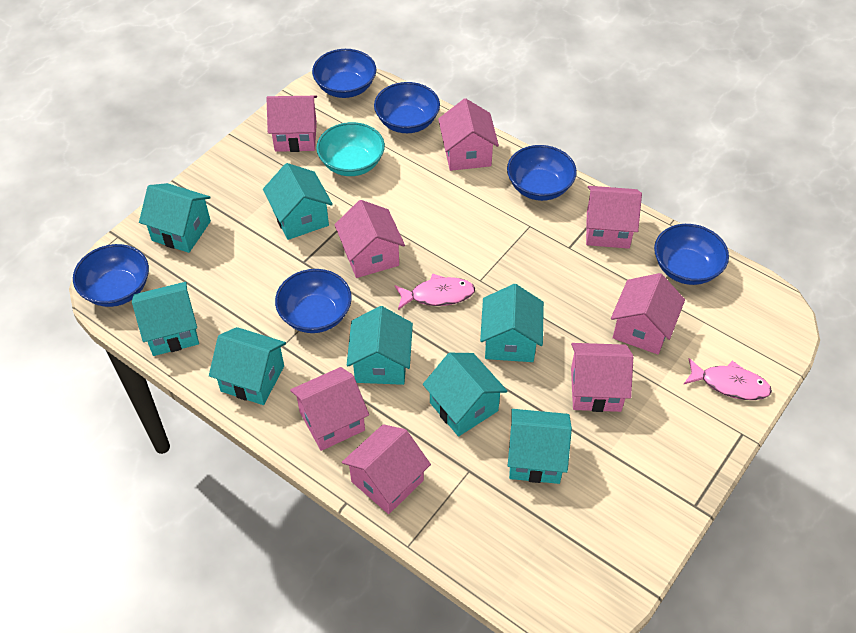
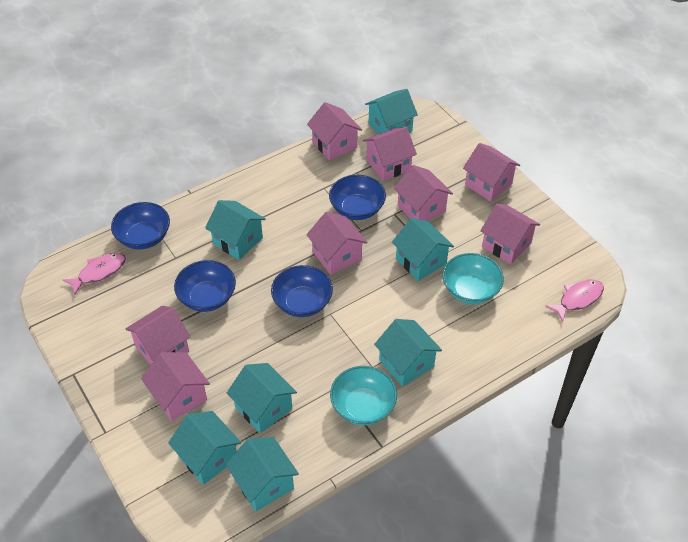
blue bowl: [73,244,149,307] [275,269,352,333] [312,49,376,98] [374,82,440,133] [507,145,577,201] [654,224,729,285] = 6 -> [111,202,170,250] [174,260,236,312] [271,265,333,317] [329,175,386,220] = 4
turquoise bowl: [316,122,385,176] = 1 -> [330,366,397,425] [442,253,504,304] = 2
turquoise house: [132,282,199,356] [139,183,211,253] [209,327,286,405] [263,163,333,240] [347,306,413,385] [423,353,507,437] [480,284,544,362] [508,409,572,484] = 8 -> [168,411,241,485] [205,200,266,260] [226,437,299,511] [227,363,297,433] [365,89,418,134] [374,319,442,387] [392,218,454,281] = 7

